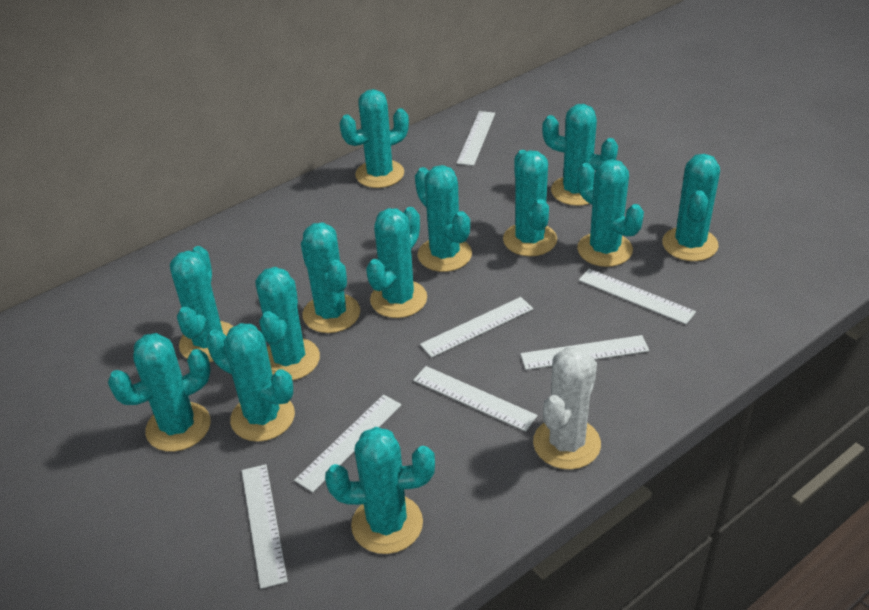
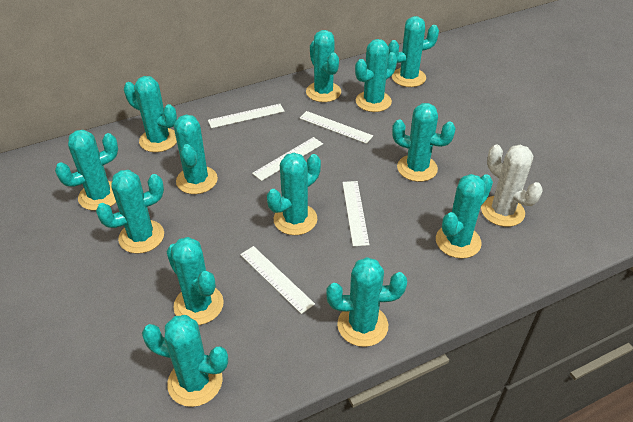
white ruler: [242,464,288,589] [294,394,402,493] [413,366,538,432] [420,297,533,358] [457,111,495,166] [521,335,649,370] [579,269,696,325] = 7 -> [208,104,285,128] [240,246,315,314] [252,137,323,181] [299,111,373,144] [342,181,369,246] = 5

